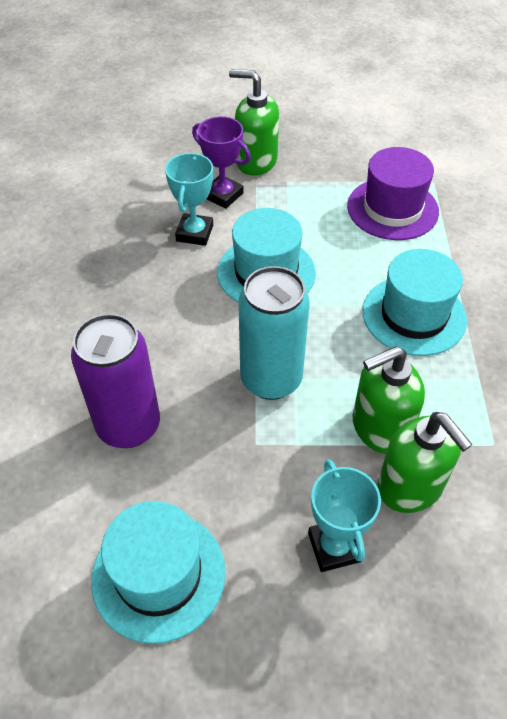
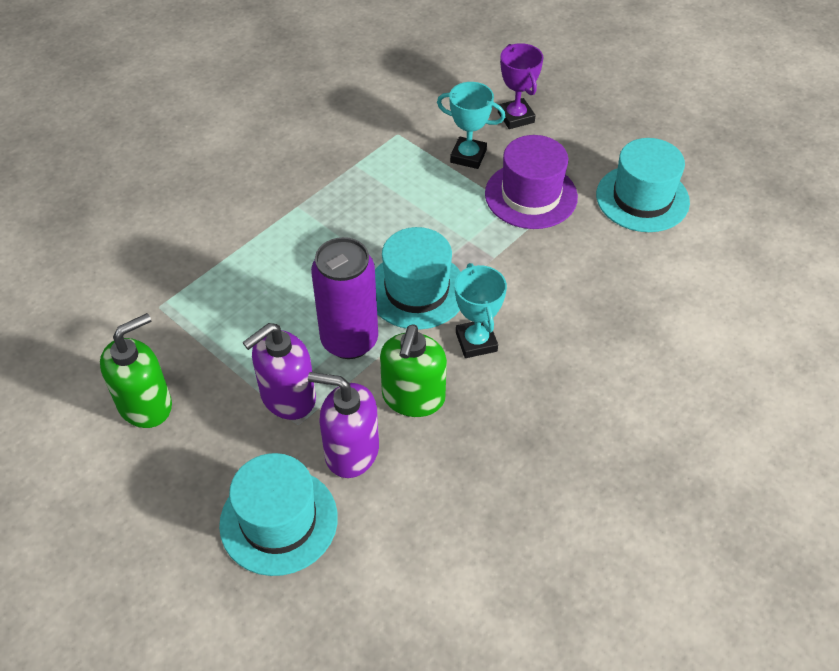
green soap dispenser: [229,69,279,176] [353,346,425,454] [378,412,473,513] = 3 -> [100,313,172,428] [380,324,447,417] = 2
purple soap dispenser: none = 0 -> [242,323,316,420] [308,372,379,478] = 2
turquoise can: [238,266,310,400] = 1 -> none = 0

